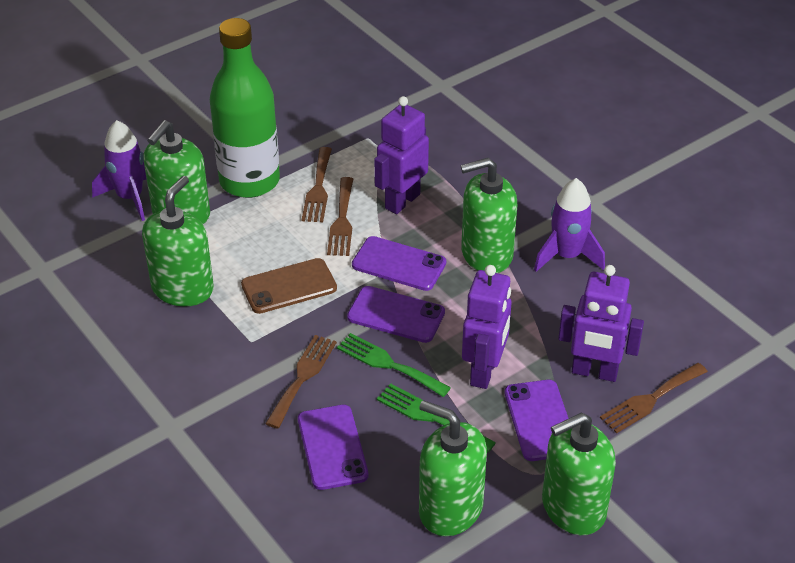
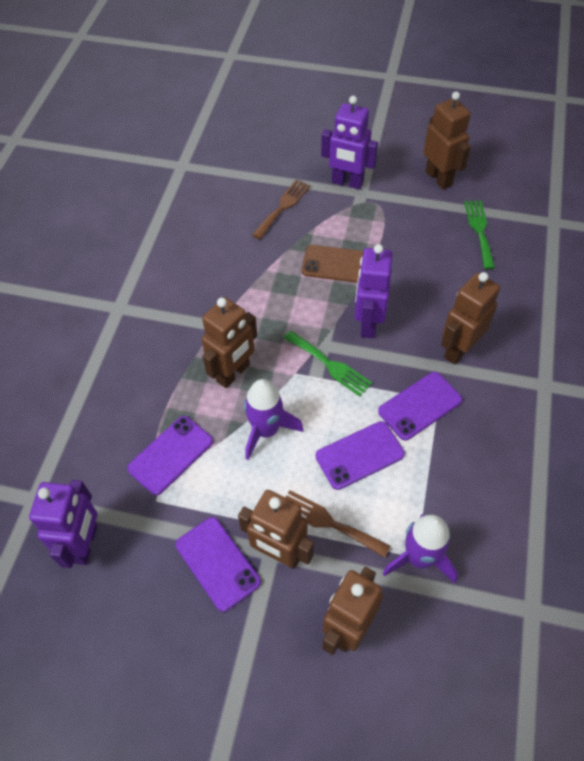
brown fork: [265,335,337,429] [302,147,332,222] [327,177,353,256] [600,363,708,434] = 4 -> [252,179,310,239] [285,490,390,558] = 2
brown robot: none = 0 -> [201,297,257,388] [238,490,314,569] [322,567,383,655] [423,91,471,190] [441,272,500,364] = 5
green bottle: [210,18,280,198] = 1 -> none = 0
green soap dispenser: [142,176,214,306] [143,120,210,224] [419,400,487,536] [461,158,517,273] [542,412,616,535] = 5 -> none = 0

